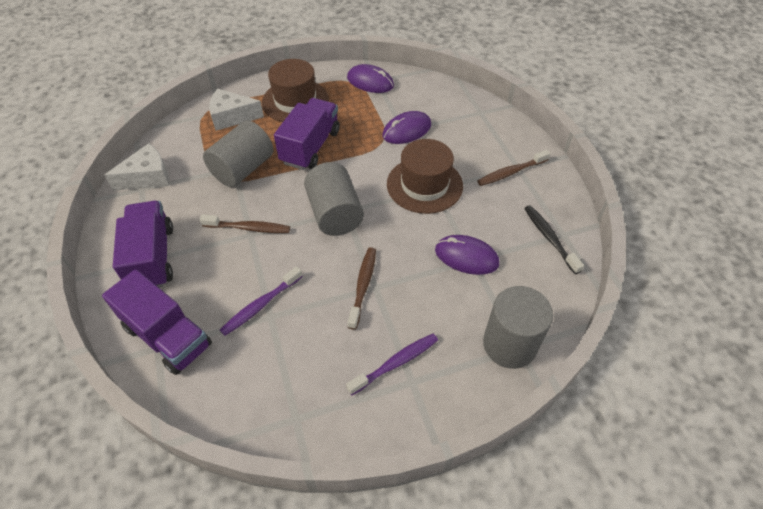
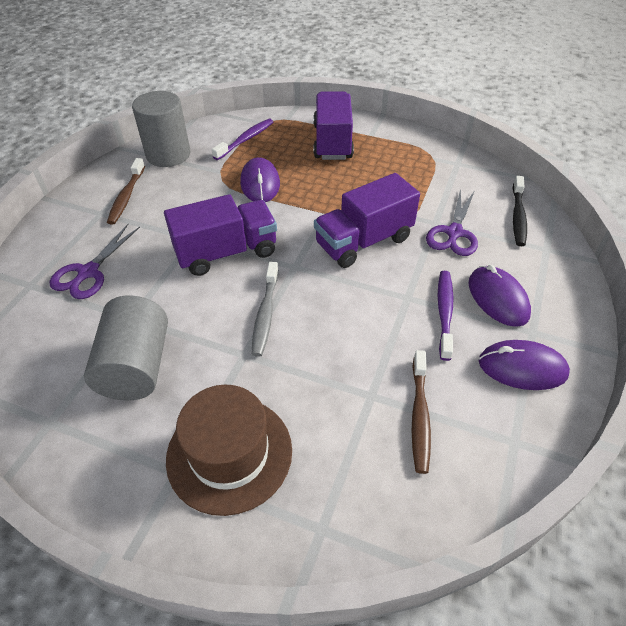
brown hat: [262,59,329,122] [387,139,463,214] = 2 -> [166,385,292,516] = 1
brown toothbrush: [200,214,290,233] [348,247,376,330] [477,150,551,186] = 3 -> [107,158,145,225] [412,350,431,474] = 2
grey cylinder: [203,121,273,187] [304,162,364,236] [483,286,553,369] = 3 -> [84,295,168,400] [132,91,190,167] = 2
grey toothbrush: none = 0 -> [252,262,279,357] = 1
purple scissors: none = 0 -> [50,224,140,299] [426,188,478,256] = 2
white cheese: [105,143,170,191] [209,89,264,131] = 2 -> none = 0

